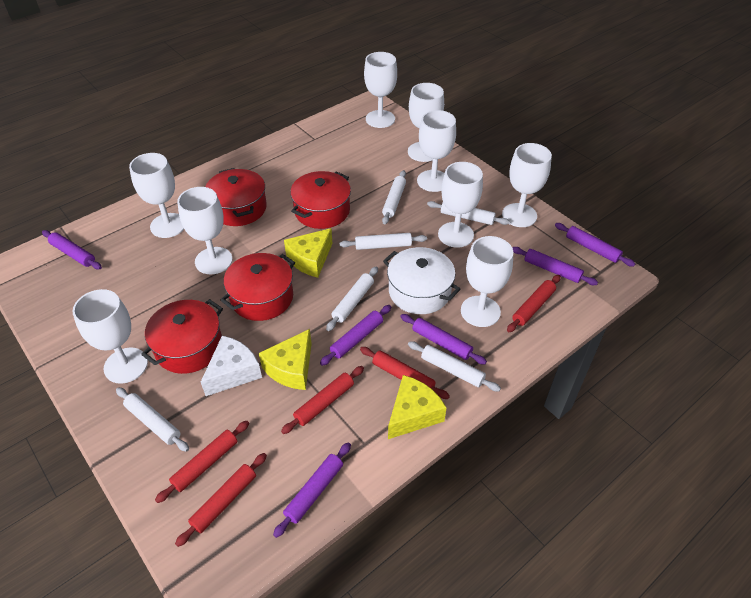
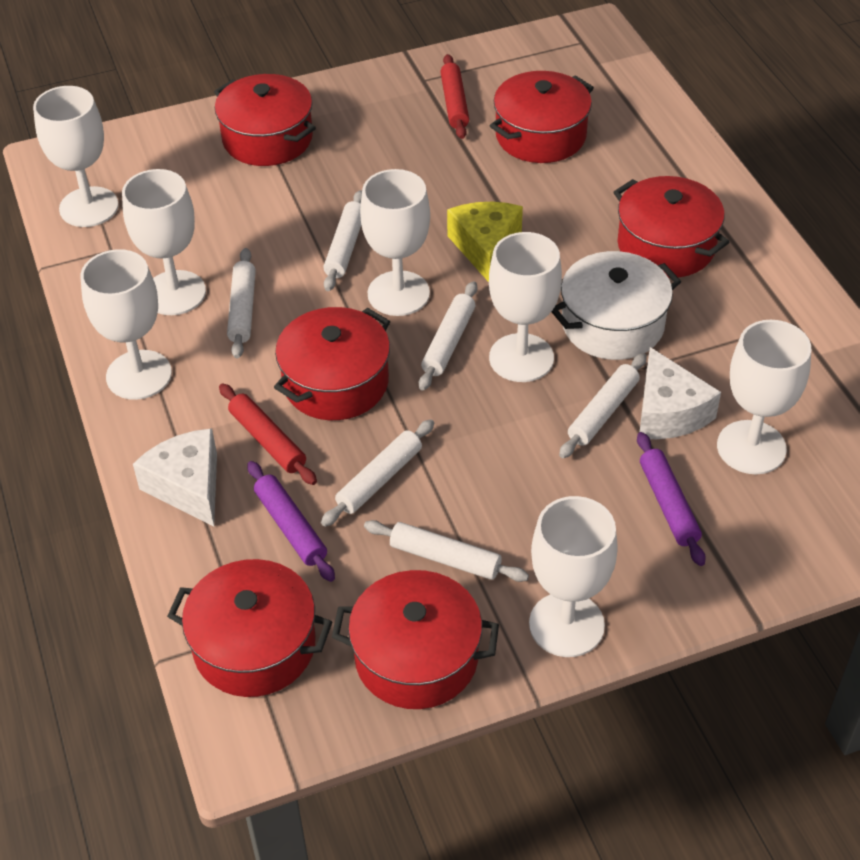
purple rolling pin: [42,230,102,269] [273,442,351,538] [320,305,391,366] [400,314,487,365] [512,247,598,285] [555,223,635,267] = 6 -> [247,461,335,582] [637,432,706,566] = 2
red pot: [141,299,223,374] [205,168,267,226] [220,253,295,321] [290,171,351,229] = 4 -> [167,559,332,697] [214,74,316,166] [274,307,390,420] [332,570,499,709] [490,71,594,163] [613,176,729,278] = 6
red rolling pin: [155,421,249,503] [175,453,267,547] [281,366,364,434] [360,347,450,399] [507,275,561,332] = 5 -> [219,384,317,485] [440,54,469,139] = 2
white cheese: [201,336,262,396] = 1 -> [133,429,217,526] [640,347,721,439] = 2
white goblet: [73,289,148,384] [129,153,184,238] [177,187,232,274] [364,52,397,128] [408,83,444,162] [417,110,456,192] [438,162,483,248] [461,236,513,327] [502,143,552,227] = 9 -> [33,86,119,227] [81,249,172,400] [122,169,206,315] [360,169,430,316] [489,232,562,382] [529,496,618,657] [717,320,811,474] = 7
yellow cheese: [259,329,312,390] [284,228,333,278] [388,375,447,439] = 3 -> [447,202,523,282] = 1

